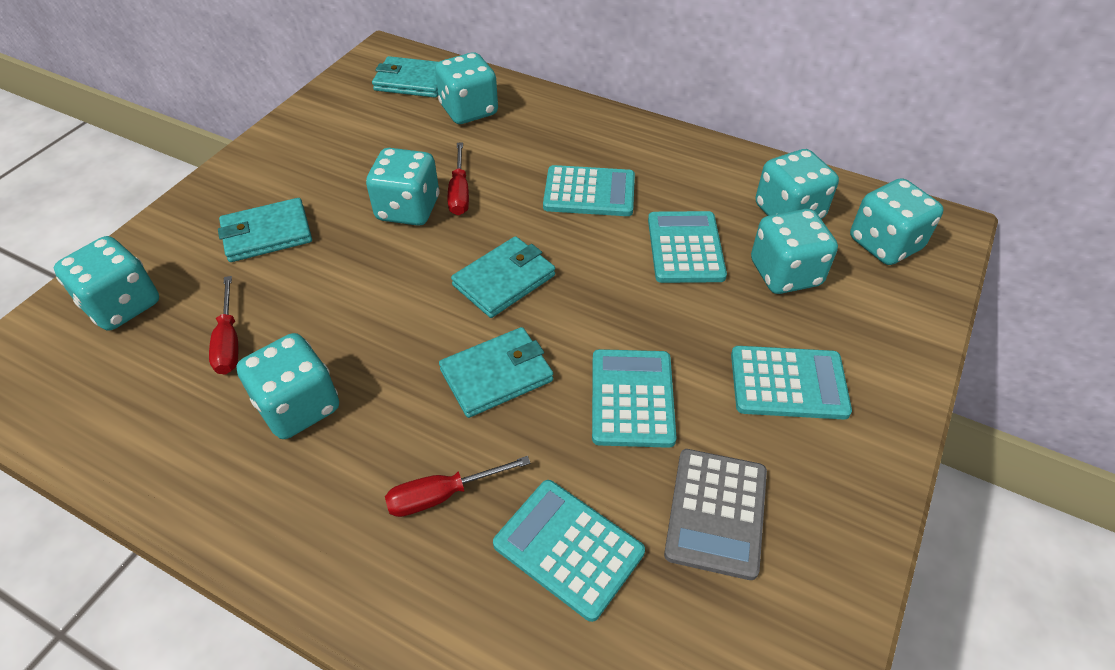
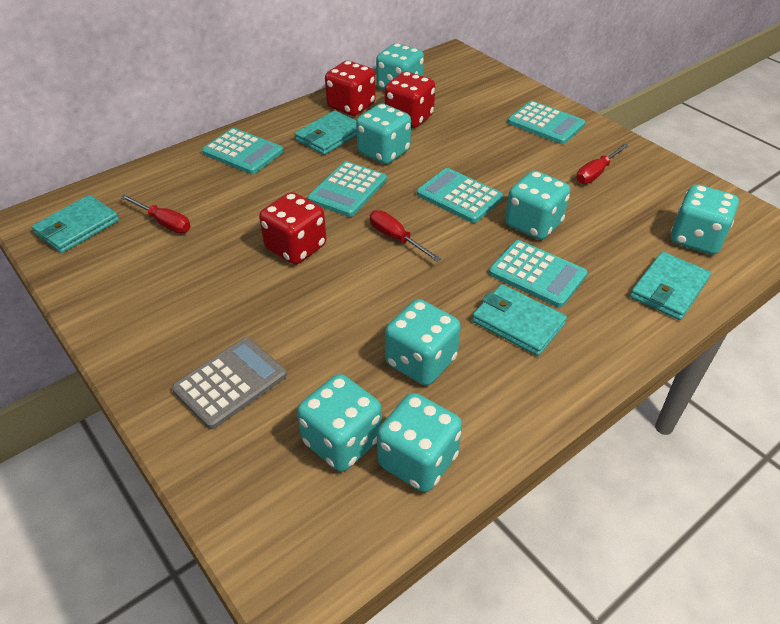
red dice: none = 0 -> [259,192,326,264] [325,61,375,116] [385,72,435,128] = 3

